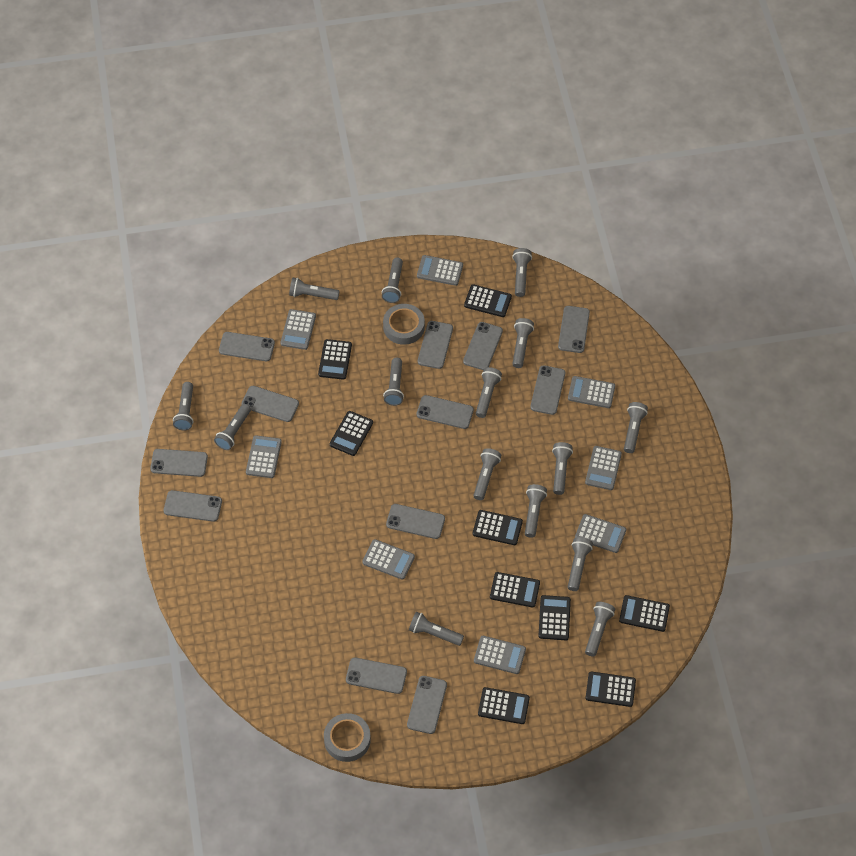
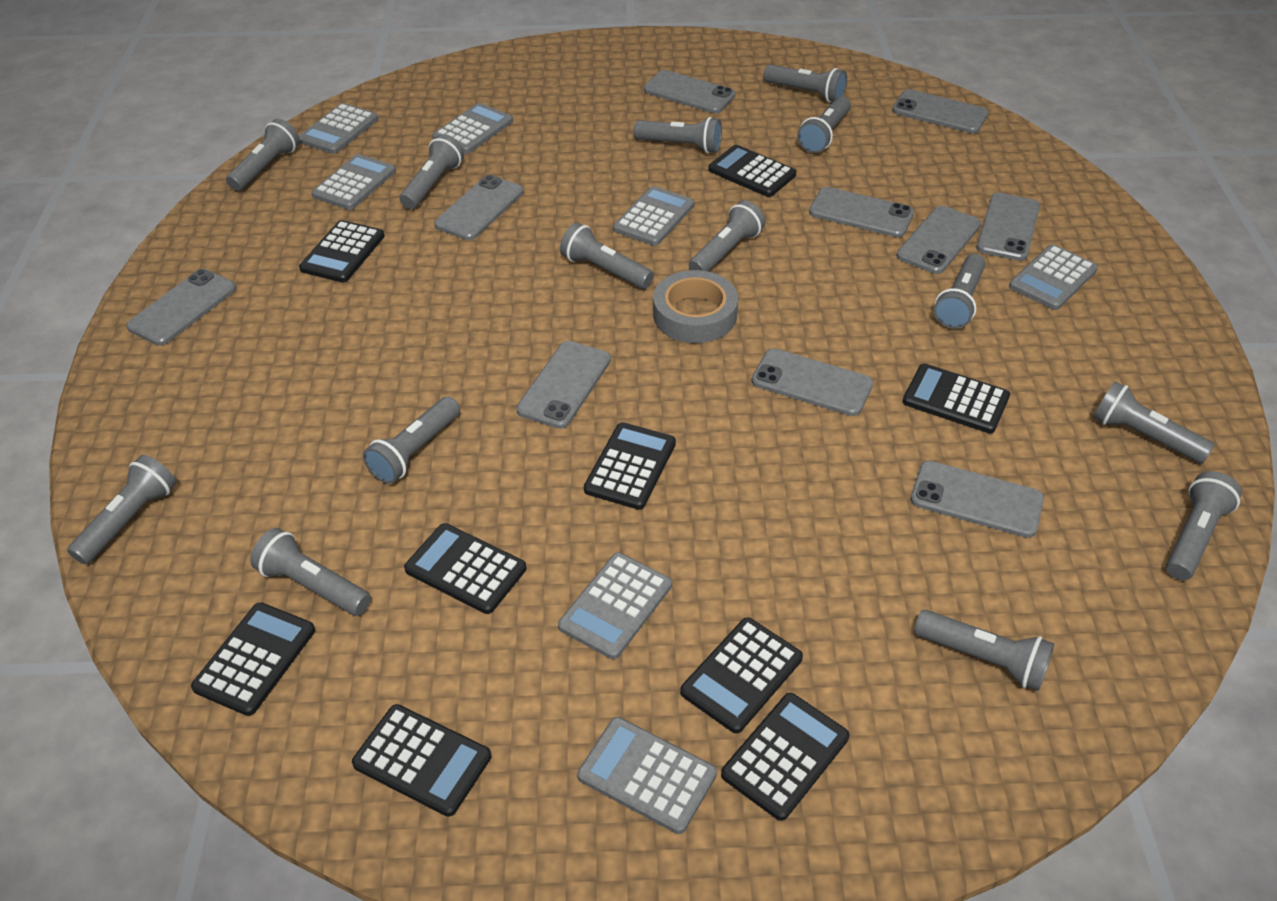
grey calculator: [246,435,282,478] [281,309,316,350] [362,539,415,580] [417,255,463,286] [474,636,526,674] [568,376,615,408] [575,514,626,553] [585,446,622,490] = 8 -> [299,103,378,154] [312,154,396,210] [432,103,513,154] [558,552,672,659] [577,717,717,834] [613,186,694,246] [1009,244,1098,310] = 7
grey flashlight: [173,382,193,431] [214,404,251,450] [289,277,340,300] [382,257,403,303] [383,358,404,406] [409,612,464,646] [473,448,501,500] [476,367,502,418] [512,248,532,297] [512,318,534,368] [525,484,547,538] [552,442,573,495] [568,537,593,591] [585,602,615,657] [624,402,648,453] = 15 -> [67,455,176,565] [226,119,300,191] [250,528,371,616] [363,396,460,484] [400,134,464,209] [560,223,654,289] [634,117,722,153] [689,200,765,271] [764,64,847,103] [797,96,851,153] [914,610,1054,691] [934,254,986,329] [1093,381,1215,463] [1166,471,1242,580] = 14
grey phone: [150,449,208,477] [164,490,222,522] [219,332,275,361] [241,386,299,422] [346,657,407,694] [386,504,445,539] [407,676,447,734] [417,395,474,429] [418,321,453,369] [463,322,503,370] [530,365,565,415] [558,306,590,353] = 12 -> [126,269,236,345] [434,175,524,240] [516,341,611,429] [644,70,735,114] [752,348,873,416] [809,187,914,237] [892,89,988,133] [896,206,981,274] [910,461,1044,538] [976,193,1040,261] = 10
grey tape: [324,713,371,762] [383,304,425,345] = 2 -> [653,270,738,343] = 1

